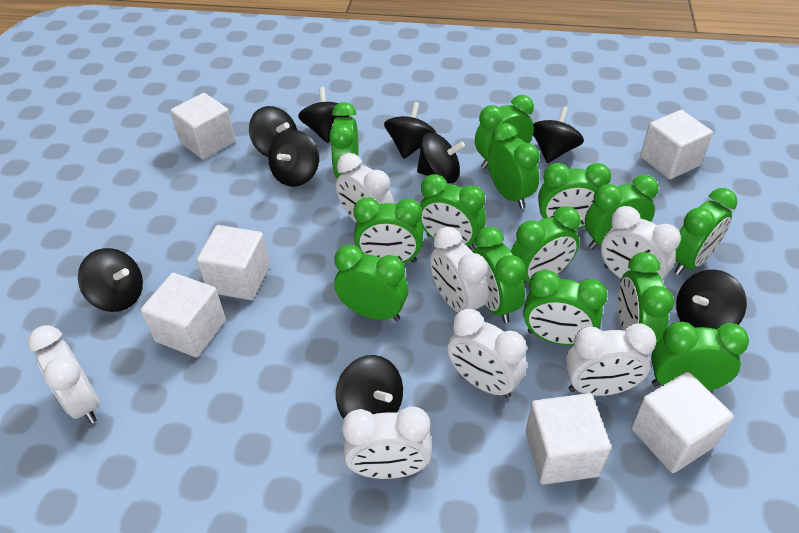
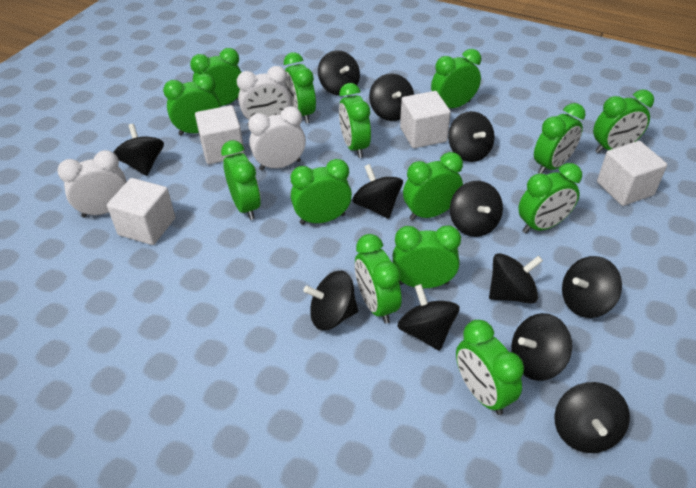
black spinning top: [78,248,143,312] [249,106,297,157] [268,130,319,187] [298,87,350,143] [336,355,403,419] [384,102,436,159] [417,132,465,184] [533,106,584,163] [676,270,747,330] = 9 -> [113,124,164,176] [304,271,358,330] [318,50,360,96] [352,164,403,219] [369,73,414,121] [398,284,460,351] [448,111,495,162] [450,181,503,237] [489,253,543,304] [511,313,572,381] [554,382,630,453] [562,256,622,318] = 12
white clock: [27,325,100,423] [336,153,394,222] [342,406,432,479] [430,227,489,313] [447,309,527,398] [565,324,657,396] [601,206,681,280] = 7 -> [58,150,127,217] [237,66,291,125] [248,106,306,171] = 3
white cube: [141,273,226,357] [170,93,235,159] [197,225,270,300] [526,393,611,485] [631,372,734,473] [640,110,713,179] = 6 -> [107,178,175,245] [195,105,245,164] [400,91,451,148] [597,141,667,206] = 4

